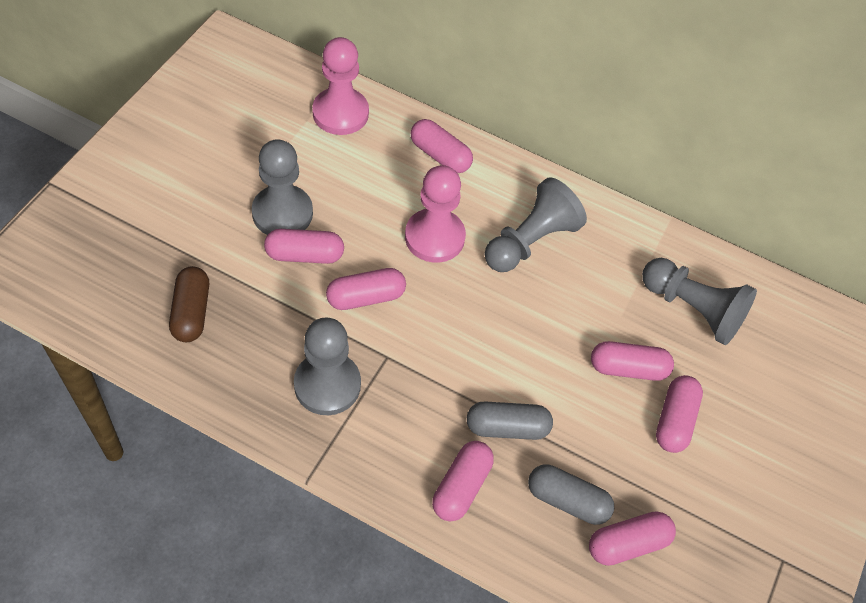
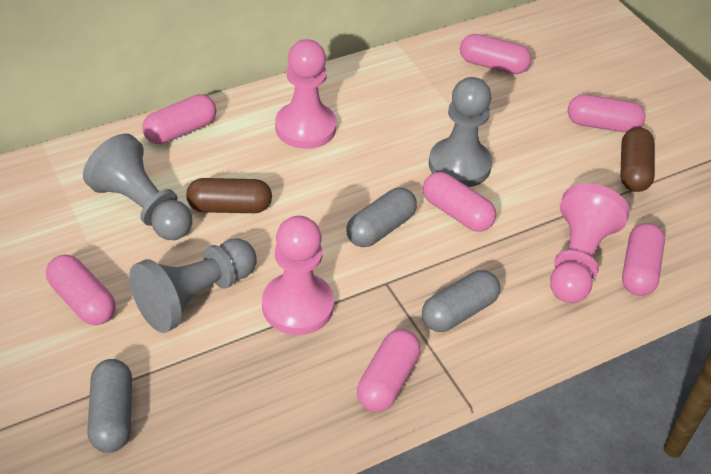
brown capsule: [169,266,209,342] = 1 -> [186,178,272,213] [620,127,655,192] = 2
grey capsule: [467,401,553,440] [528,464,614,525] = 2 -> [87,359,132,453] [346,188,417,247] [422,270,500,332] = 3
grey pawn: [252,139,313,235] [294,318,361,415] [485,177,587,272] [642,258,757,345] = 4 -> [83,133,192,240] [129,238,257,333] [429,77,492,187] = 3
pink pawn: [312,37,369,135] [405,165,466,263] = 2 -> [262,216,334,335] [275,39,336,149] [550,184,629,303] = 3

